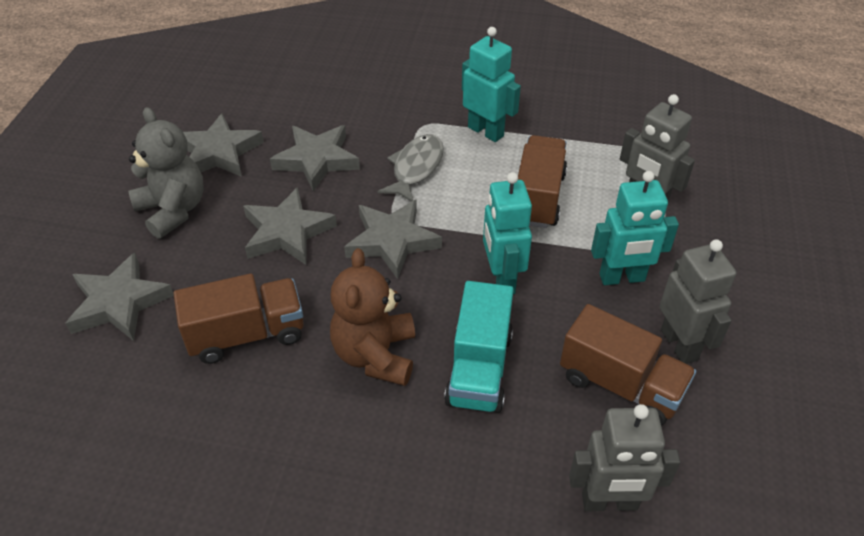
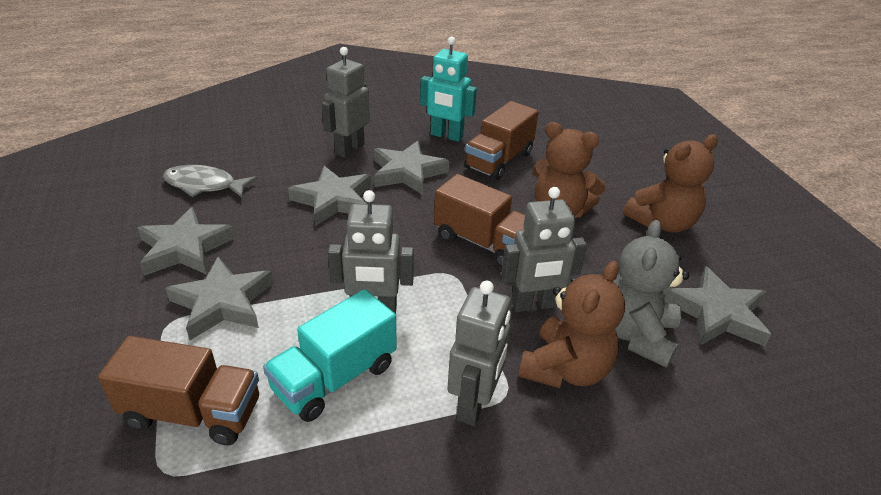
brown teddy bear: [330,248,415,386] = 1 -> [518,261,625,388] [532,122,606,218] [623,134,718,233] = 3
grey robot: [569,404,680,511] [620,94,695,202] [660,239,737,364] = 3 -> [322,47,370,158] [328,190,414,314] [447,281,511,426] [501,187,587,312] = 4
turquoise robot: [462,27,521,142] [483,172,532,294] [591,171,679,285] = 3 -> [420,37,477,142] = 1

